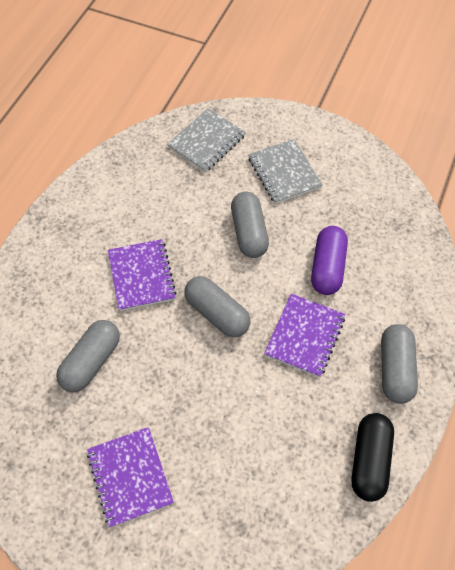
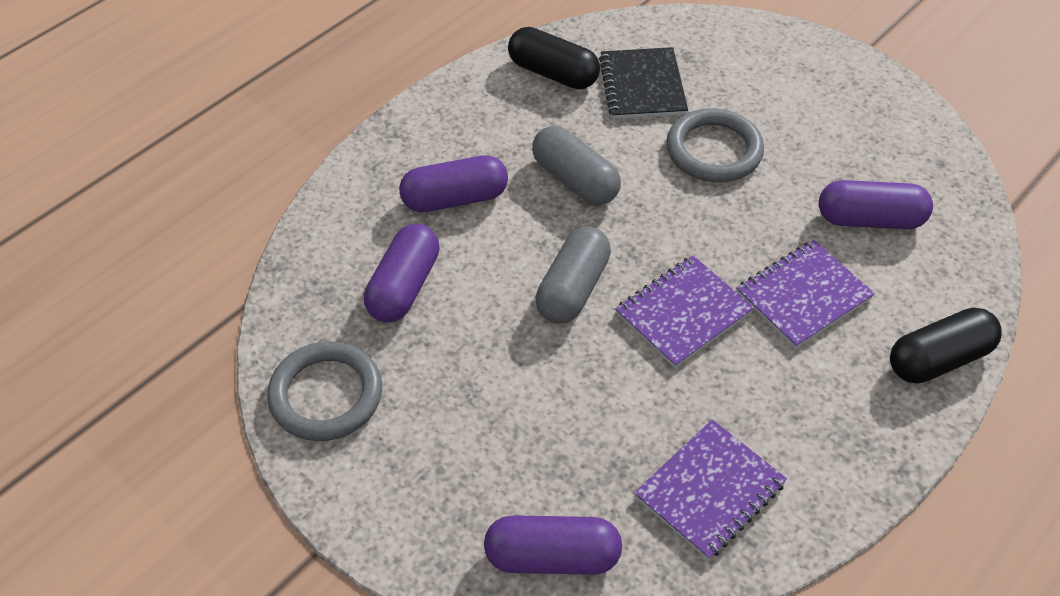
black capsule: [352,413,394,502] = 1 -> [508,27,600,89] [890,308,1002,384] = 2
black notebook: none = 0 -> [599,47,688,119] = 1
grey capsule: [56,320,120,393] [184,276,250,337] [231,192,269,258] [381,324,418,404] = 4 -> [532,126,621,205] [536,227,611,324] = 2
grey notebook: [167,108,246,172] [248,139,323,204] = 2 -> none = 0
grey ring: none = 0 -> [267,341,382,441] [666,108,764,182] = 2
purple capsule: [311,226,348,295] = 1 -> [364,224,440,322] [399,155,508,212] [484,515,622,575] [819,180,933,229] = 4

